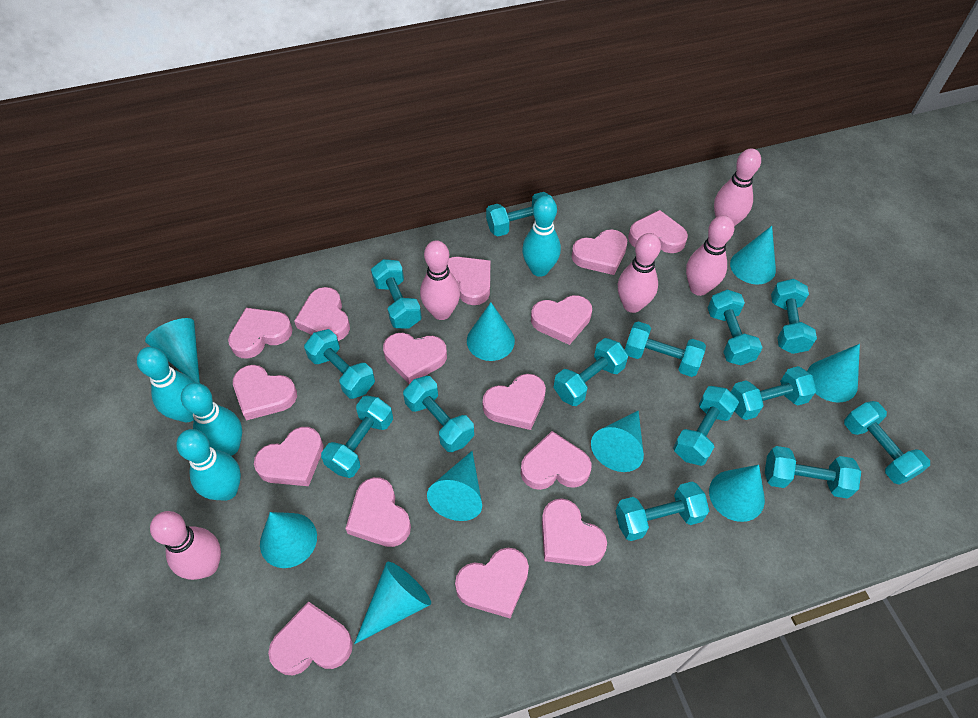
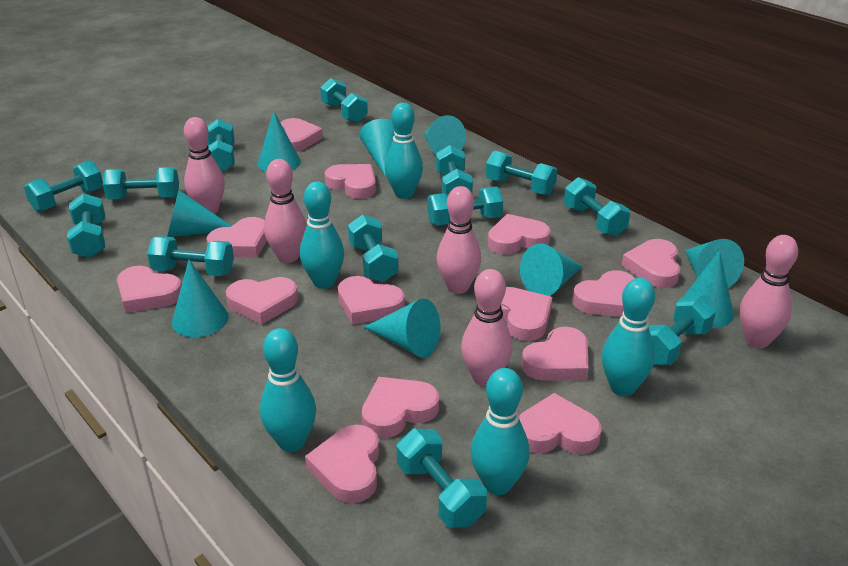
pink heart: [228,308,293,359] [233,365,297,421] [254,427,323,486] [268,601,353,675] [294,287,350,341] [345,477,411,547] [383,333,447,384] [447,257,490,305] [455,548,529,618] [483,374,546,430] [521,431,592,490] [531,295,592,345] [542,498,607,566] [572,229,628,275] [628,210,688,253] = 15 -> [117,266,182,313] [206,217,267,258] [226,277,298,324] [280,118,323,152] [305,425,379,503] [325,164,376,199] [338,276,405,325] [362,377,439,438] [488,214,551,255] [501,287,553,341] [519,393,602,454] [521,327,589,381] [573,270,635,317] [622,239,680,288] = 14
turquoise bowling pin: [137,347,195,422] [176,429,241,501] [181,383,242,456] [522,196,561,277] = 4 -> [260,328,316,452] [300,182,344,289] [385,103,423,199] [471,368,529,495] [602,278,655,396] = 5
turquoise dumbbell: [304,329,375,399] [321,396,393,478] [371,259,422,329] [403,376,474,452] [486,192,555,237] [553,338,628,406] [615,481,709,541] [625,321,706,377] [673,386,739,466] [708,289,763,365] [731,366,816,420] [765,446,861,499] [771,279,817,354] [844,401,930,485] = 14 -> [24,160,103,212] [67,193,105,258] [103,167,179,199] [147,236,234,276] [207,119,235,173] [320,78,368,123] [348,215,399,282] [397,428,487,528] [427,186,503,225] [436,145,473,195] [486,151,557,195] [564,177,630,237] [648,296,716,365] = 13

